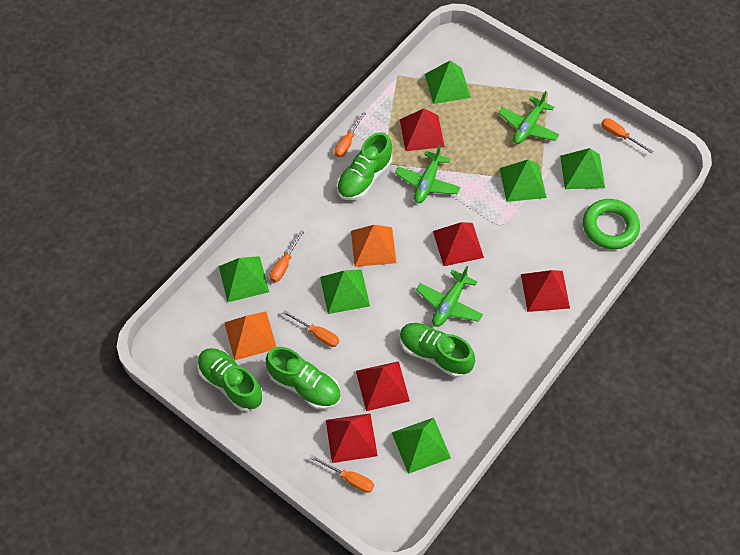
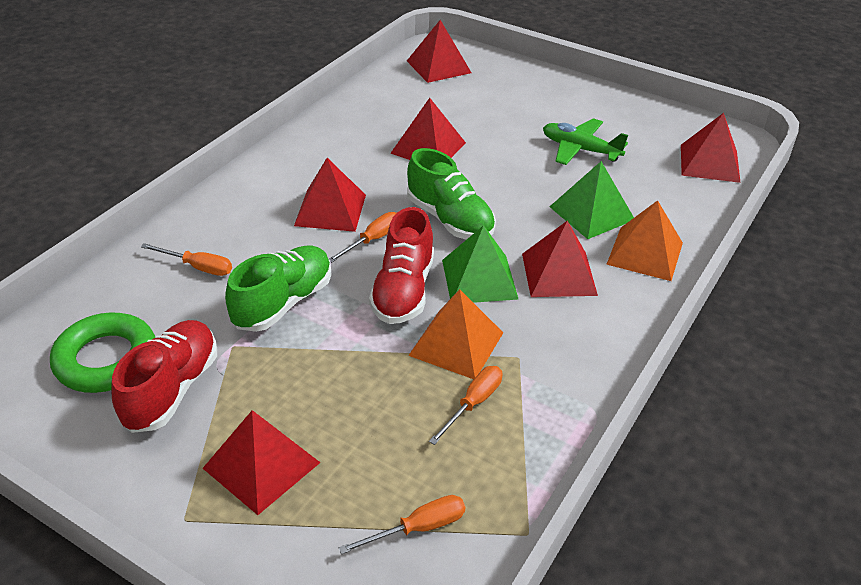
green plane: [395,145,460,203] [416,266,483,327] [498,91,559,144] = 3 -> [543,118,628,165] = 1
green pyramid: [219,256,269,302] [320,269,370,314] [392,418,451,474] [425,60,471,104] [500,159,547,202] [560,148,605,189] = 6 -> [442,225,519,303] [550,161,634,239] = 2
green shoe: [197,348,263,412] [266,347,341,410] [337,132,392,200] [400,323,475,378] = 4 -> [225,245,331,332] [407,148,496,240] = 2
orange screwdriver: [270,230,304,282] [282,310,339,347] [310,455,374,493] [334,112,366,158] [601,118,654,154] = 5 -> [141,243,232,276] [329,212,396,263] [339,495,465,554] [429,366,502,445] = 4
red pyramid: [326,413,378,463] [356,361,410,411] [400,109,445,151] [433,222,484,266] [521,270,570,312] = 5 -> [203,410,320,515] [294,158,366,232] [390,98,466,160] [407,20,472,83] [522,221,598,297] [681,113,741,183] = 6
red shoe: none = 0 -> [111,320,217,433] [369,207,434,324] = 2

